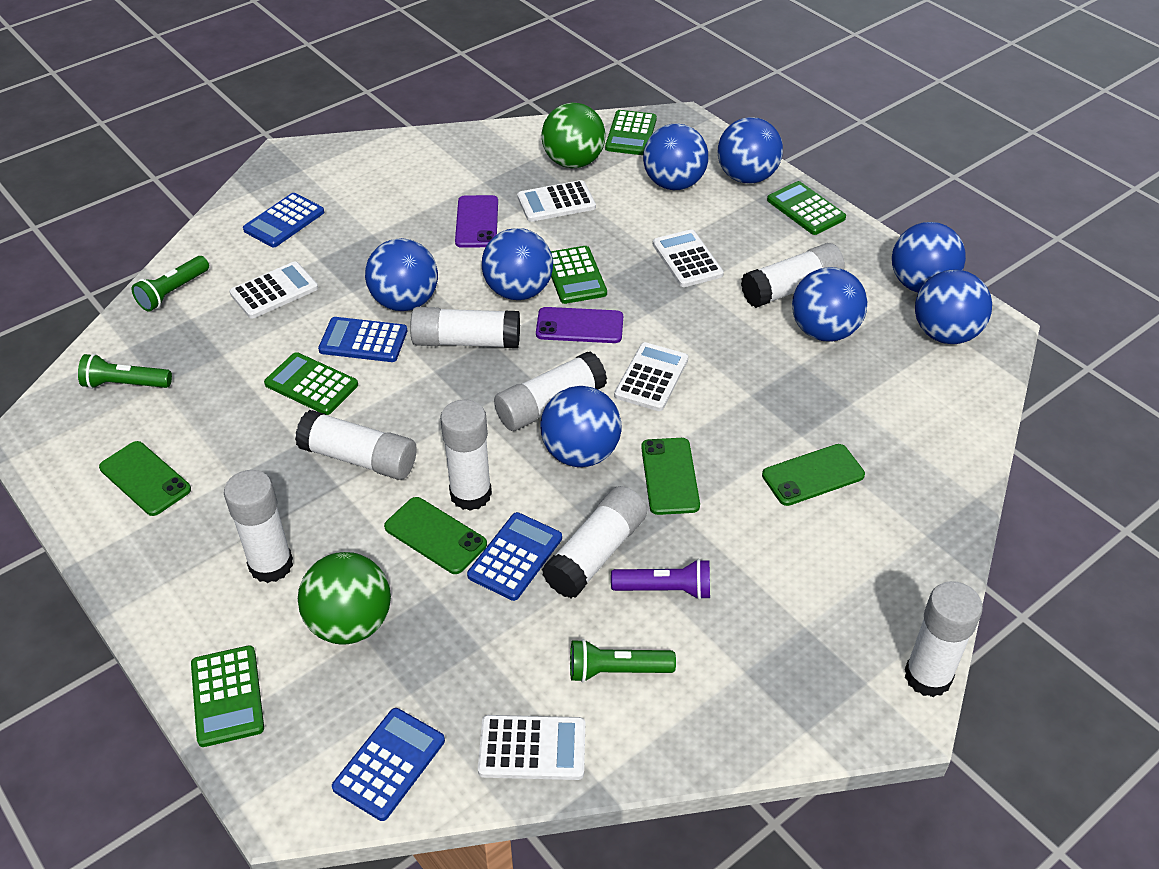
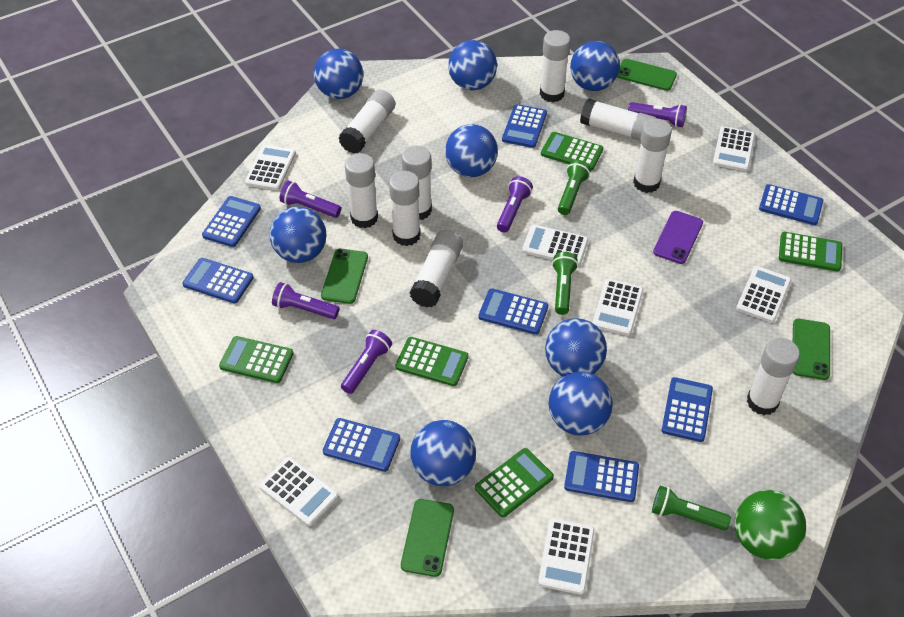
blue calculator: [243,193,324,247] [318,317,407,362] [332,708,445,821] [467,512,562,601] = 4 -> [182,258,253,303] [202,196,261,247] [323,418,400,472] [478,288,548,335] [502,104,547,148] [564,451,639,502] [662,377,713,442] [759,184,823,225] = 8
green ball: [298,552,391,644] [542,103,605,168] = 2 -> [735,490,806,560] = 1
purple flashlight: [611,559,710,600] = 1 -> [272,282,339,319] [280,181,341,218] [341,330,392,394] [497,176,533,232] [628,102,687,127] = 5
purple phone: [455,195,498,248] [536,307,623,343] = 2 -> [653,211,703,264] = 1
white calculator: [230,261,318,319] [478,715,585,780] [517,180,596,222] [614,342,688,411] [653,229,724,287] = 5 -> [245,145,296,190] [259,457,339,526] [522,224,588,266] [538,518,595,595] [592,279,643,336] [713,126,755,172] [736,266,791,323] = 7
white glue stick: [224,470,293,583] [295,410,417,480] [410,307,520,348] [440,399,492,511] [494,351,607,431] [542,486,647,598] [741,243,845,308] [905,581,983,697] = 8 -> [339,90,395,154] [345,153,378,228] [389,171,421,246] [402,146,432,220] [410,230,463,308] [540,30,571,102] [580,98,657,141] [633,118,672,193] [747,338,800,415] = 9

